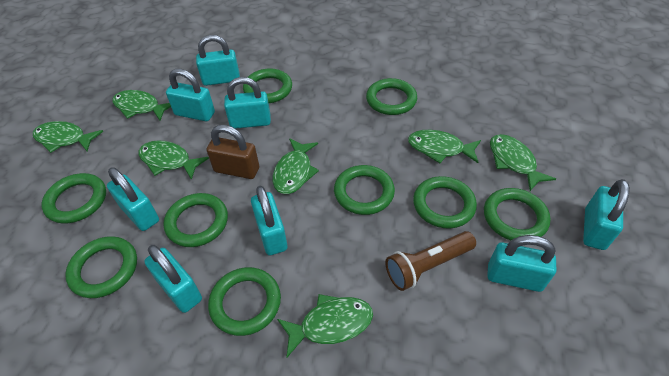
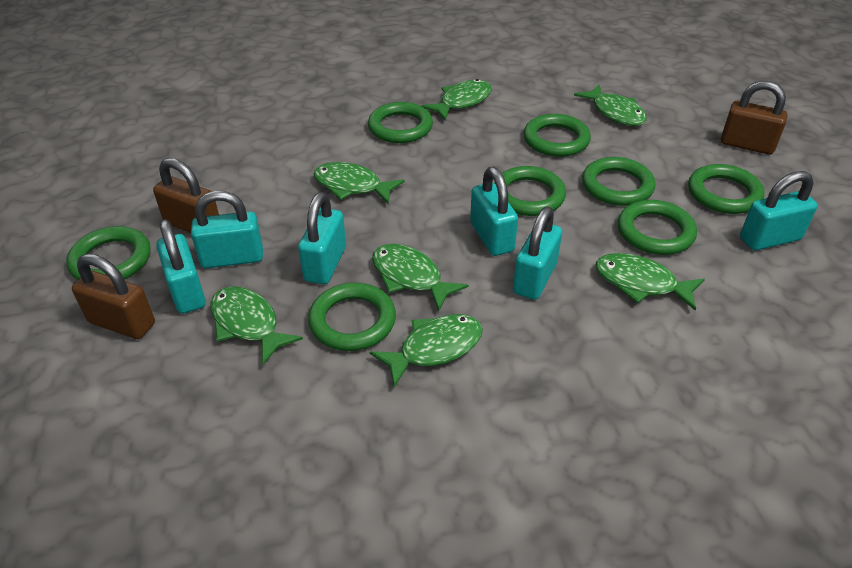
brown flashlight: [385,231,476,291] = 1 -> none = 0
brown padlock: [206,125,259,179] = 1 -> [72,253,155,339] [153,158,219,233] [721,81,788,155] = 3
green ring: [41,173,106,224] [65,236,137,298] [163,193,228,247] [208,267,281,336] [243,68,292,103] [334,165,395,215] [366,78,417,115] [413,176,477,228] [484,188,551,240] = 9 -> [67,226,151,280] [308,283,396,351] [368,102,433,143] [494,166,566,216] [524,114,591,157] [582,157,656,206] [618,200,697,255] [688,164,765,214] = 8
turquoise padlock: [107,167,159,231] [144,245,202,313] [166,69,215,121] [196,35,240,86] [224,77,271,129] [251,186,287,255] [487,235,557,292] [583,179,630,250] = 8 -> [156,219,206,314] [191,191,263,268] [298,192,346,284] [470,167,518,256] [513,206,562,300] [740,171,818,250] = 6

